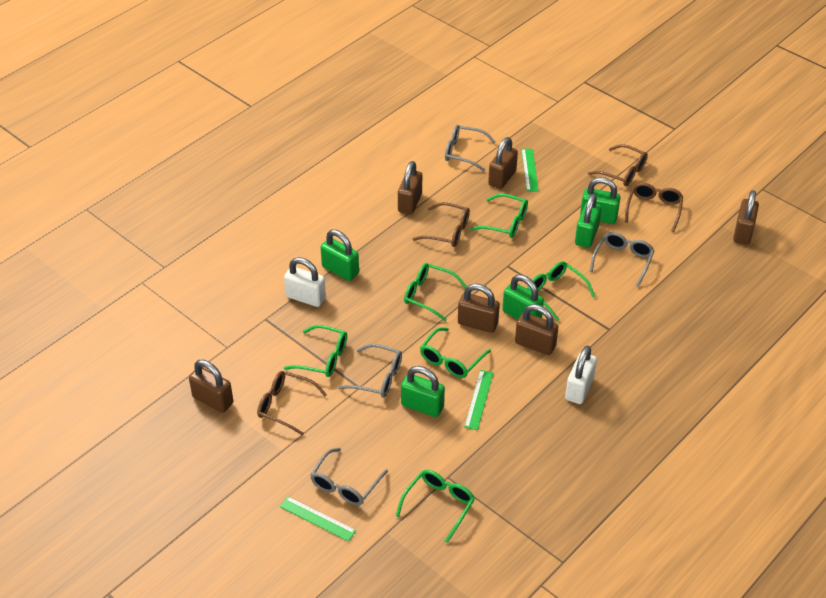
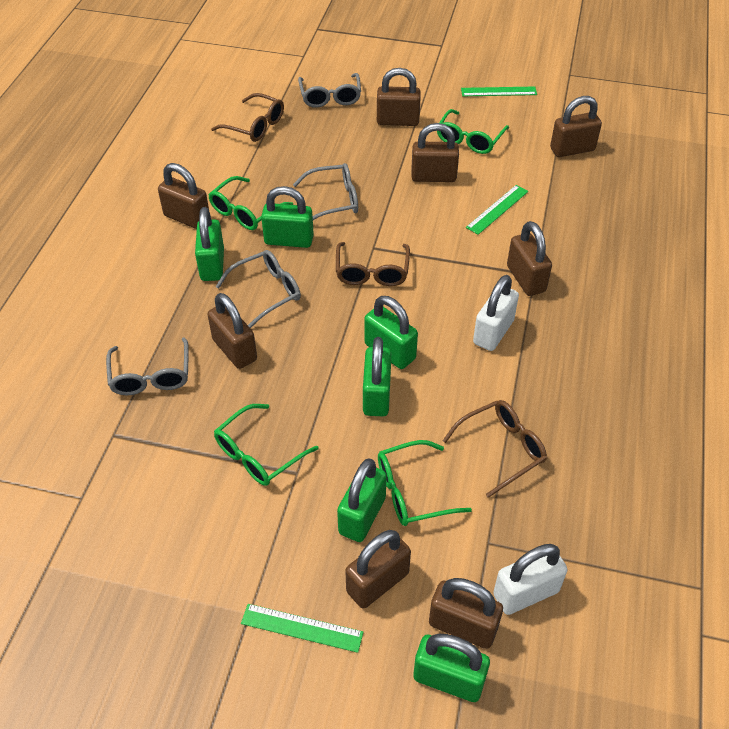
brown glasses: [257,371,327,436] [413,202,470,247] [588,144,648,186] [625,183,683,232] = 4 -> [211,93,284,142] [336,242,410,286] [443,400,547,498] = 3
brown padlock: [189,360,233,413] [398,161,422,215] [458,283,500,333] [488,137,518,189] [515,304,558,355] [733,190,759,245] = 6 -> [158,163,209,229] [207,293,257,369] [345,530,411,609] [377,68,421,126] [411,123,459,182] [429,578,503,649] [507,221,552,296] [550,96,602,157] = 8
green glasses: [284,325,347,377] [396,470,475,543] [404,263,467,321] [420,328,491,378] [470,193,528,238] [527,261,595,321] = 6 -> [208,176,293,230] [214,404,319,486] [378,440,472,526] [437,109,509,154] = 4
green padlock: [320,229,359,281] [401,366,445,417] [502,275,544,320] [575,193,602,248] [580,177,621,224] = 5 -> [195,207,224,281] [261,186,314,248] [337,458,387,542] [363,337,391,416] [364,296,418,369] [413,634,490,702] = 6

